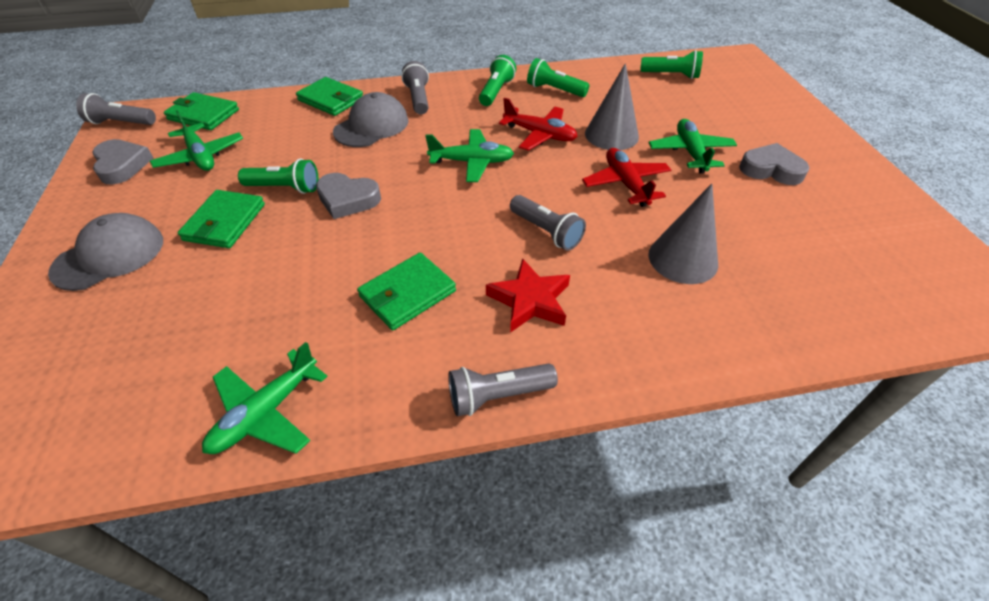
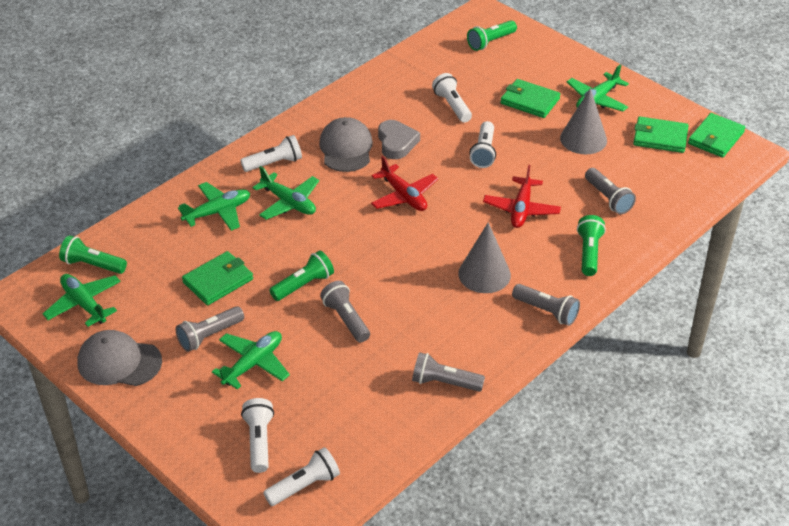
green plane: [150,110,243,171] [202,342,328,454] [425,129,514,182] [649,119,737,174] = 4 -> [43,274,121,327] [178,182,250,231] [212,331,290,390] [253,166,319,220] [567,65,629,112] = 5
grey flashlight: [76,93,156,125] [401,61,429,114] [448,363,558,416] [510,195,586,251] = 4 -> [176,306,244,352] [320,281,370,342] [412,352,485,392] [512,284,580,326] [585,168,636,214] = 5
grey heart: [92,139,153,185] [316,173,381,219] [739,143,810,185] = 3 -> [378,120,420,159] = 1
red star: [486,258,570,333] = 1 -> none = 0
white flashlight: none = 0 -> [240,135,302,172] [241,398,274,473] [263,447,340,506] [432,73,472,123] [469,121,496,168] = 5

